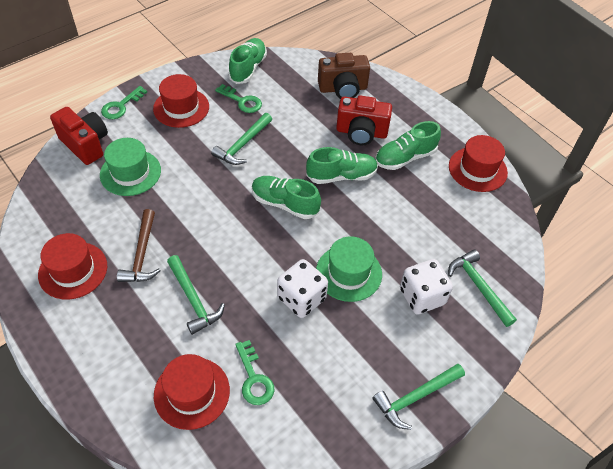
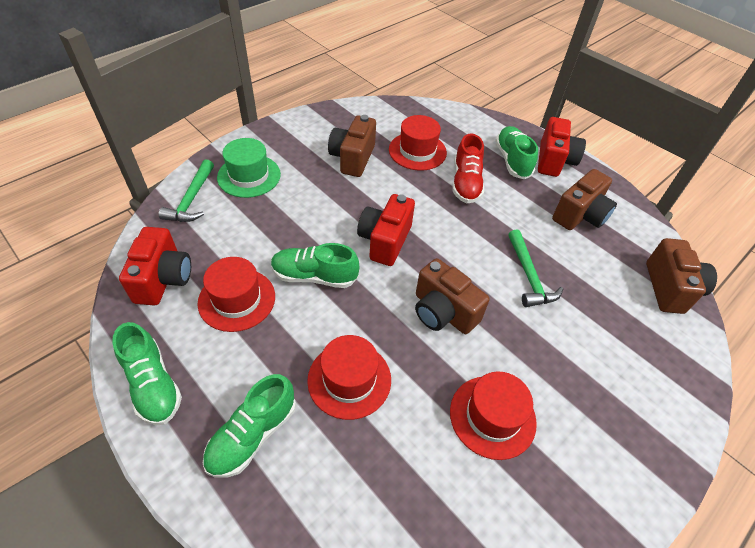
brown camera: [318,53,370,99] = 1 -> [328,115,376,177] [415,258,490,334] [552,169,617,230] [646,238,717,314] = 4
brown hammer: [117,209,161,282] = 1 -> none = 0
green hammer: [167,255,225,335] [211,113,272,165] [372,364,465,430] [448,249,517,327] = 4 -> [159,159,214,222] [508,229,563,307] = 2
green hat: [100,138,161,196] [316,236,382,302] = 2 -> [217,138,281,198] = 1
green key: [101,86,147,119] [215,84,262,113] [235,340,274,405] = 3 -> none = 0
red camera: [50,107,108,165] [336,95,392,145] = 2 -> [119,227,191,305] [357,194,415,266] [538,117,586,177] = 3
red shoe: none = 0 -> [452,133,484,203] = 1
white dice: [277,259,328,318] [400,259,453,315] = 2 -> none = 0

